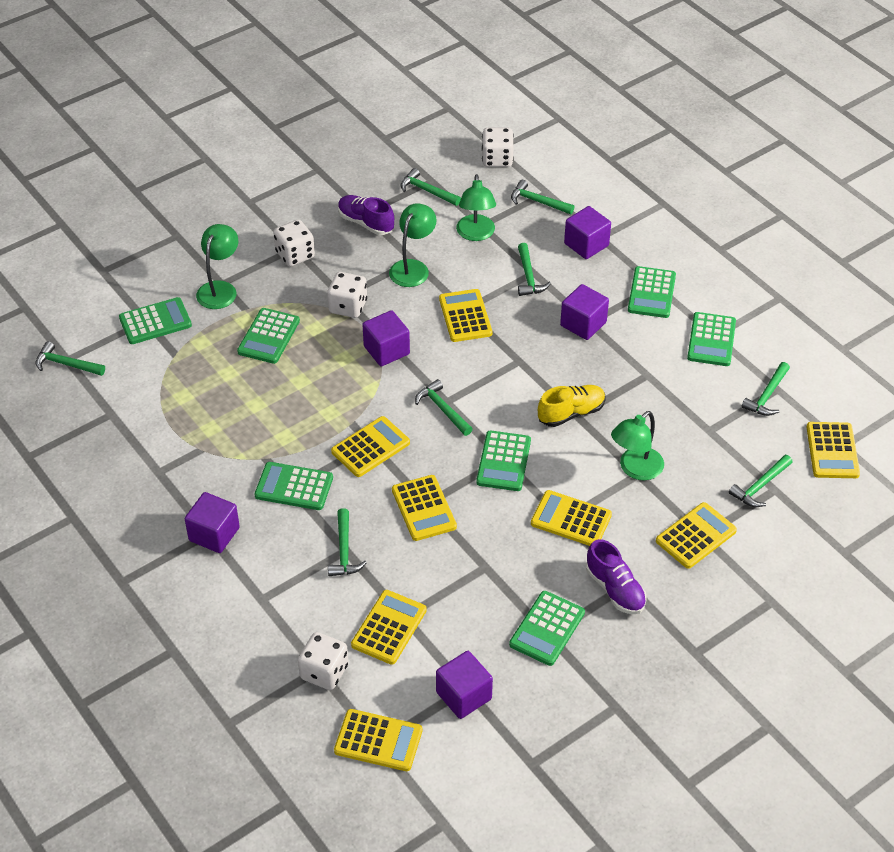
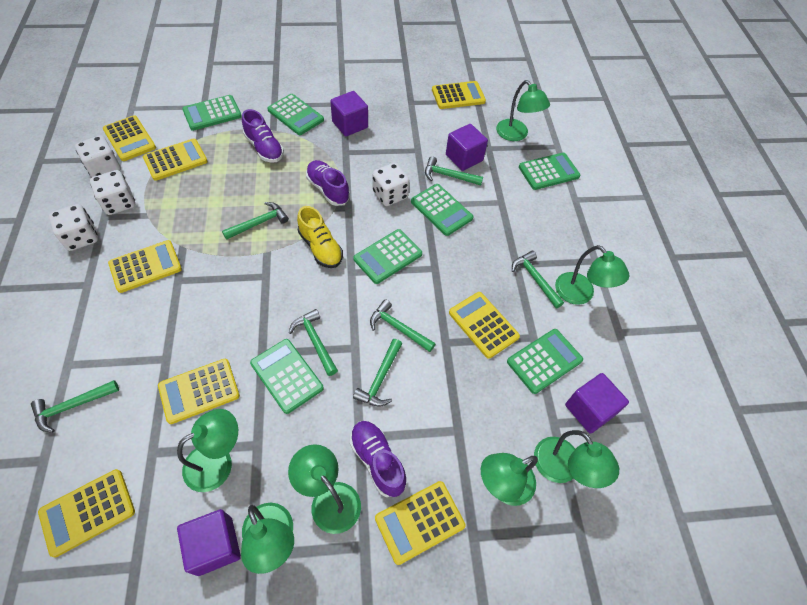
green hammer: [36,341,105,376] [328,508,367,576] [401,168,461,206] [415,379,473,436] [511,180,575,214] [518,243,551,296] [729,455,793,507] [741,362,790,416] = 8 -> [31,380,119,433] [222,202,289,240] [289,309,338,376] [353,339,402,407] [370,299,435,352] [425,156,483,185] [512,251,564,308] = 7
green lamp: [196,224,238,309] [389,203,437,287] [456,174,496,241] [611,411,664,480] = 4 -> [177,409,238,492] [241,503,294,574] [288,444,361,534] [481,453,538,506] [496,80,550,141] [534,430,619,488] [555,245,629,305] = 7
purple cube: [185,492,240,553] [362,310,410,366] [436,651,493,719] [560,284,609,340] [564,206,611,259] = 5 -> [177,509,241,576] [330,91,368,136] [446,124,488,171] [565,373,629,434] = 4
purple shoe: [338,195,394,235] [586,539,647,614] = 2 -> [242,109,284,163] [306,160,350,206] [350,421,407,497] = 3

